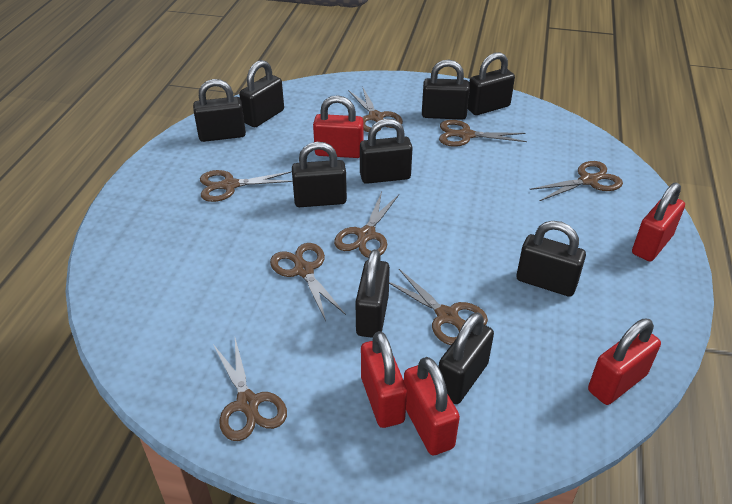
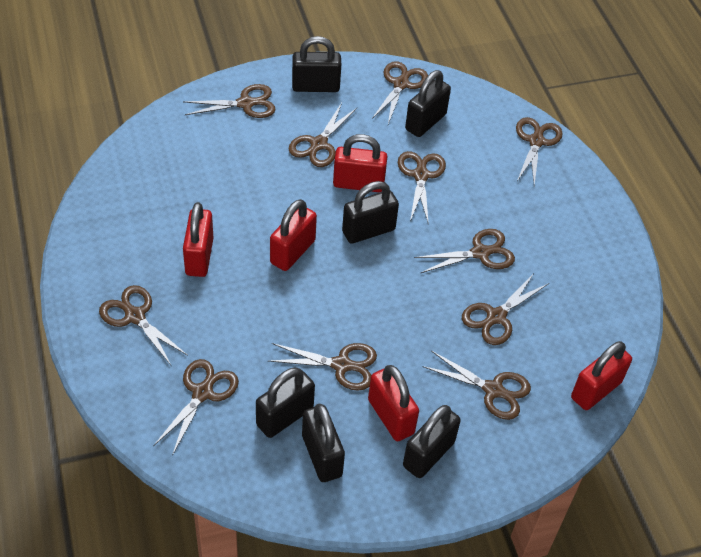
black padlock: [193,79,246,142] [239,60,284,127] [292,142,347,207] [356,249,390,338] [360,119,413,184] [422,59,470,120] [439,312,494,404] [468,52,515,115] [516,221,586,297] = 9 -> [256,367,315,438] [292,36,341,92] [302,404,345,482] [342,181,399,244] [403,405,461,478] [405,70,451,137] = 6
brown scissors: [200,170,293,202] [213,338,287,441] [270,243,346,321] [334,192,399,258] [348,86,403,132] [389,269,488,345] [439,120,527,147] [529,161,623,201] = 8 -> [99,285,188,365] [153,359,239,456] [183,84,276,118] [269,343,377,391] [289,103,357,167] [372,61,428,124] [398,151,446,225] [414,229,515,273] [423,351,531,420] [462,273,549,345] [516,117,563,185] = 11

